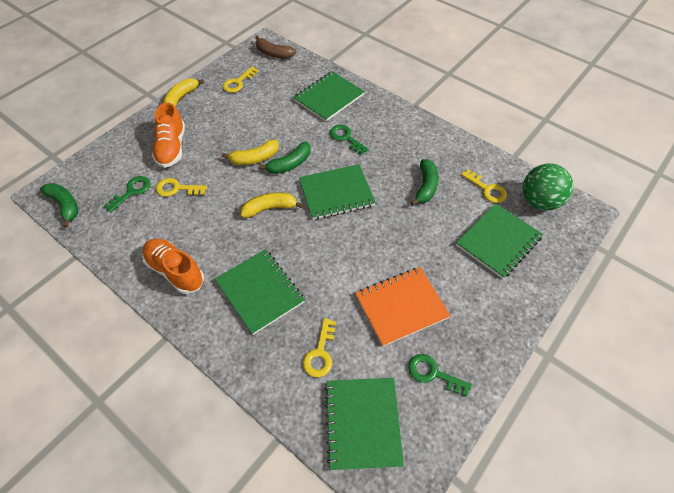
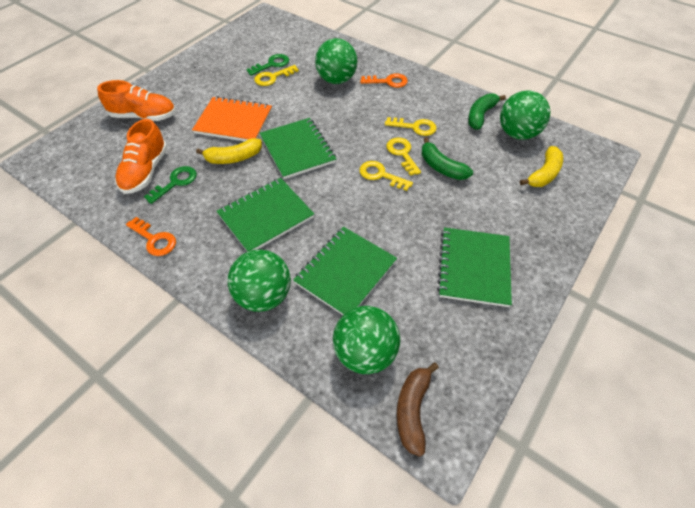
green ball: [523,163,573,210] = 1 -> [228,249,291,312] [315,38,357,84] [333,306,400,374] [500,90,550,140] = 4
green banana: [40,183,78,228] [258,142,310,174] [410,159,438,206] = 3 -> [422,137,473,180] [468,93,506,130] = 2
green key: [104,176,150,212] [330,125,369,155] [408,354,472,397] = 3 -> [144,166,197,204] [246,54,289,76] = 2
green notebook: [215,249,305,335] [293,71,365,122] [299,164,376,220] [325,378,404,470] [456,203,543,279] = 5 -> [217,178,314,252] [260,118,336,179] [293,227,397,315] [437,227,512,307] = 4
orange key: none = 0 -> [126,217,176,256] [360,73,408,88] = 2
yellow banana: [163,78,204,107] [222,140,279,165] [241,192,303,218] = 3 -> [196,138,262,164] [520,146,563,187] = 2

